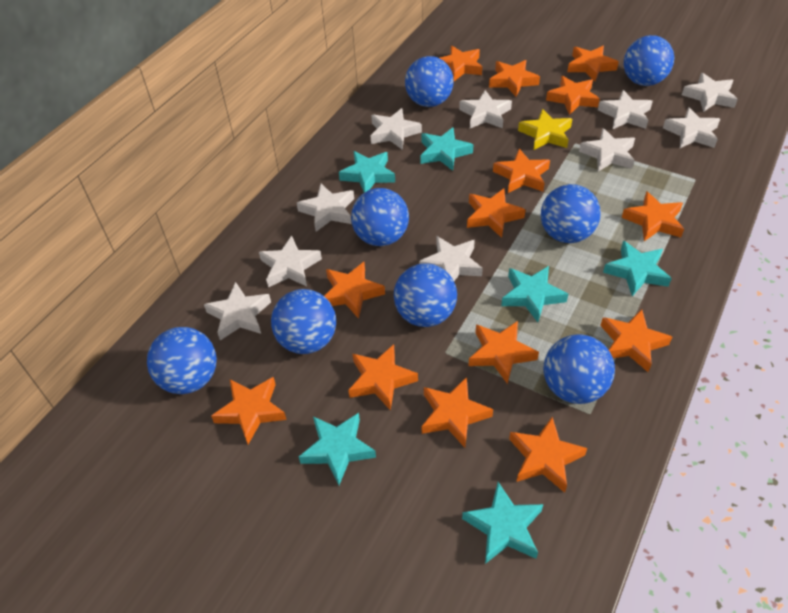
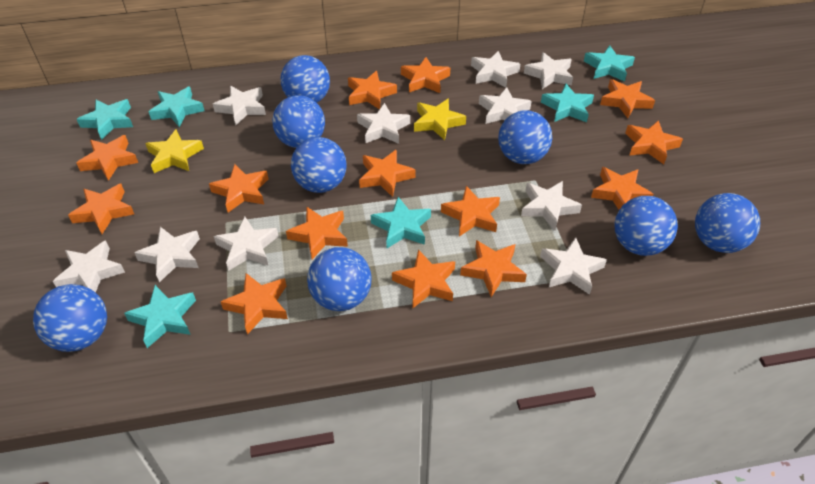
yellow star: [518,109,572,150] = 1 -> [145,129,204,173] [414,99,466,140] = 2

